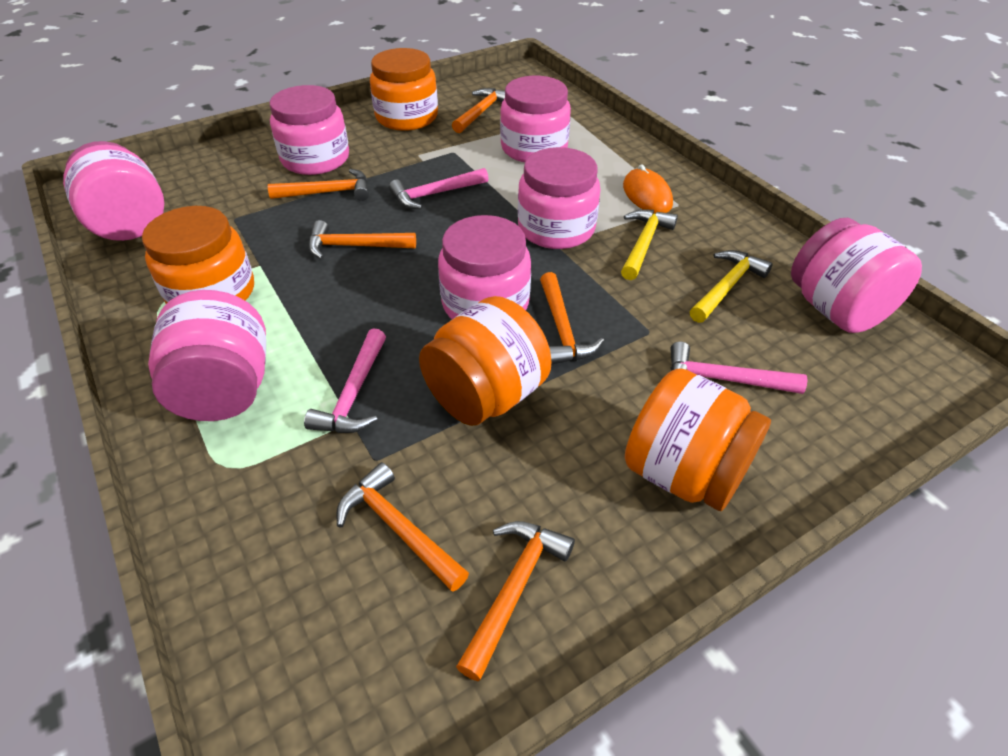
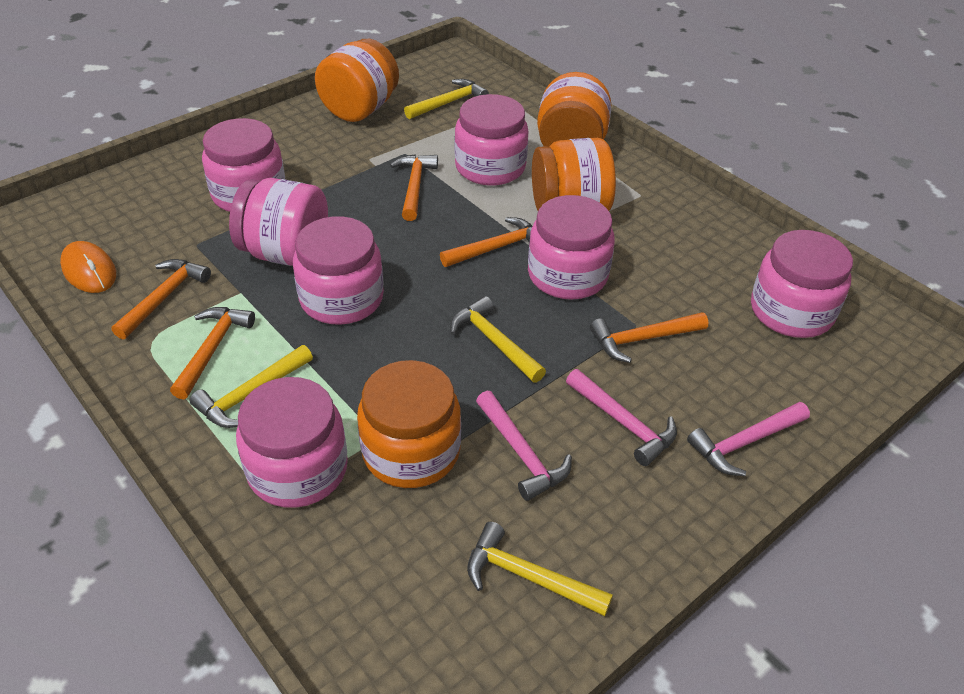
orange hammer: [268,169,369,201] [308,220,416,259] [336,462,469,592] [452,88,505,133] [456,521,575,681] [540,272,604,365] = 6 -> [111,259,211,339] [170,307,255,400] [390,154,438,221] [440,217,532,267] [590,312,708,363] = 5
yellow hammer: [621,209,678,280] [690,250,773,323] = 2 -> [190,345,313,428] [404,79,489,119] [450,296,546,383] [467,522,613,616] = 4

